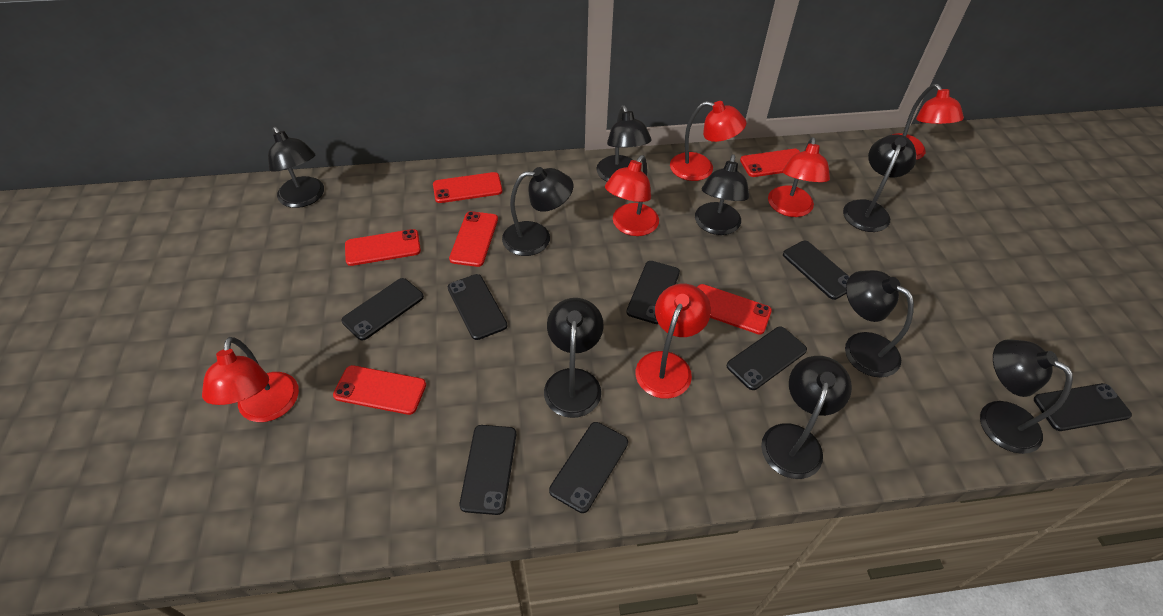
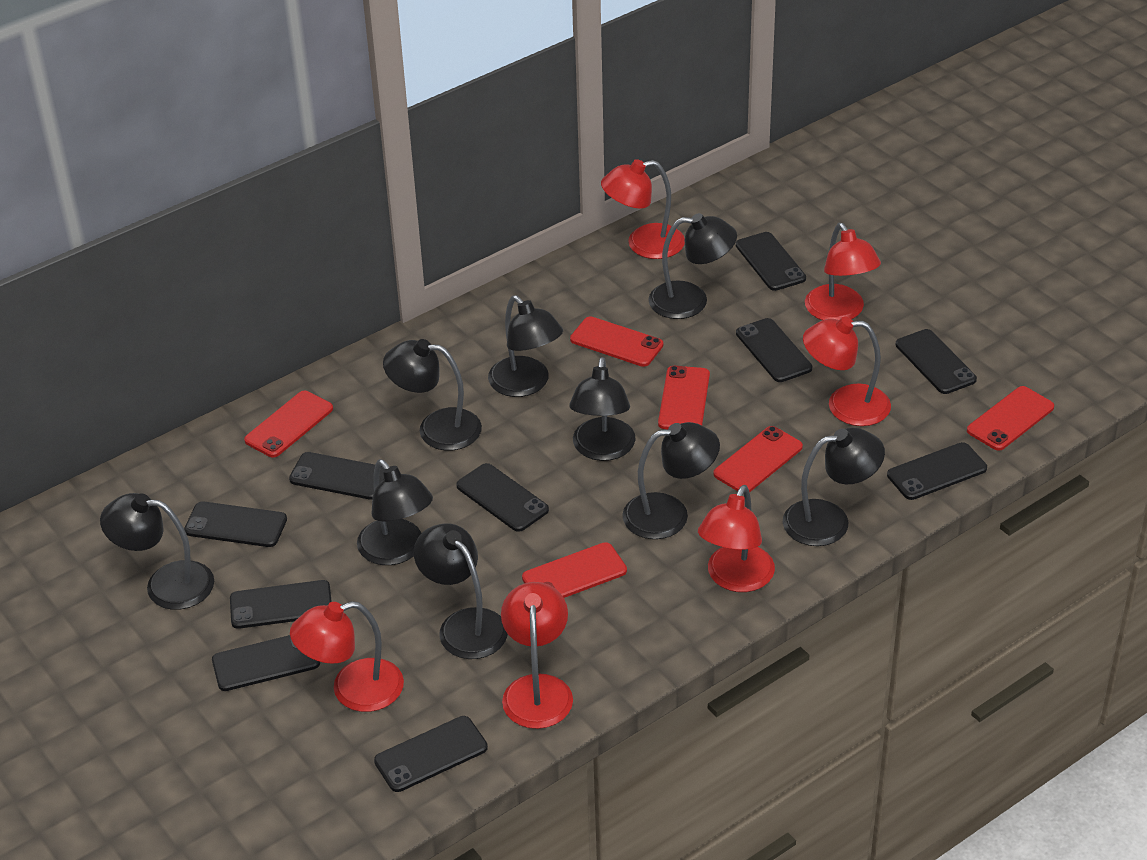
black phone: [341,278,424,341] [448,274,507,340] [459,425,516,515] [549,422,628,513] [626,261,680,324] [727,327,807,390] [783,241,850,300] [1034,383,1132,431] = 8 -> [184,502,287,547] [212,635,320,691] [230,580,332,629] [289,452,384,500] [374,716,488,792] [456,463,549,532] [736,232,806,291] [736,318,812,382] [887,442,987,500] [896,329,977,394] = 10

